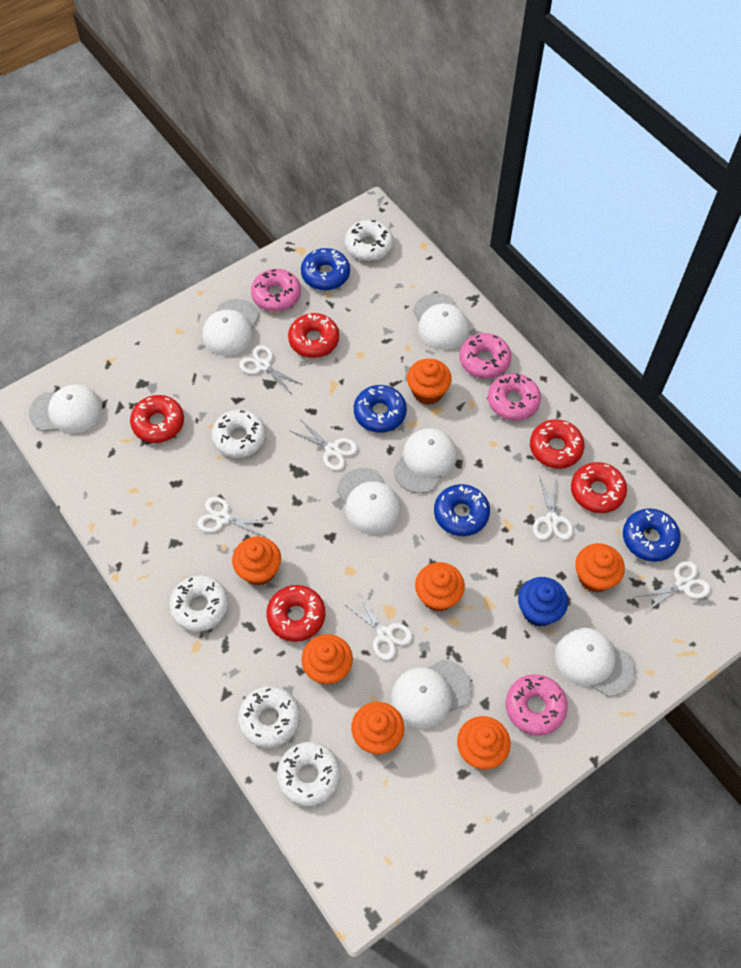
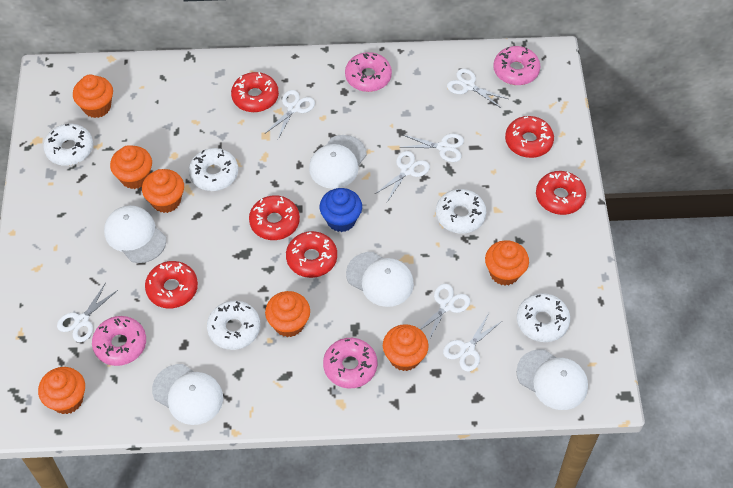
blue donut: [301,248,350,290] [354,385,407,433] [434,484,490,536] [623,508,681,562] = 4 -> none = 0
red donut: [130,395,184,443] [266,585,325,642] [288,313,339,358] [530,419,585,469] [571,462,627,513] = 5 -> [145,261,198,309] [231,72,279,112] [249,195,300,240] [286,231,337,278] [505,116,554,158] [536,171,586,215] = 6
white cap: [29,384,103,434] [202,299,259,356] [337,468,401,534] [391,660,472,728] [393,428,457,493] [413,293,469,350] [555,627,635,697] = 7 -> [104,205,166,263] [152,364,223,425] [309,135,367,189] [346,252,414,307] [516,349,588,410] = 5
white scissors: [197,497,271,538] [239,345,303,393] [290,419,358,471] [343,592,413,660] [533,476,573,540] [636,561,711,612] = 6 -> [57,284,118,342] [266,90,315,139] [375,151,430,202] [401,134,464,162] [419,284,470,341] [443,313,502,372] [447,69,508,108] = 7

